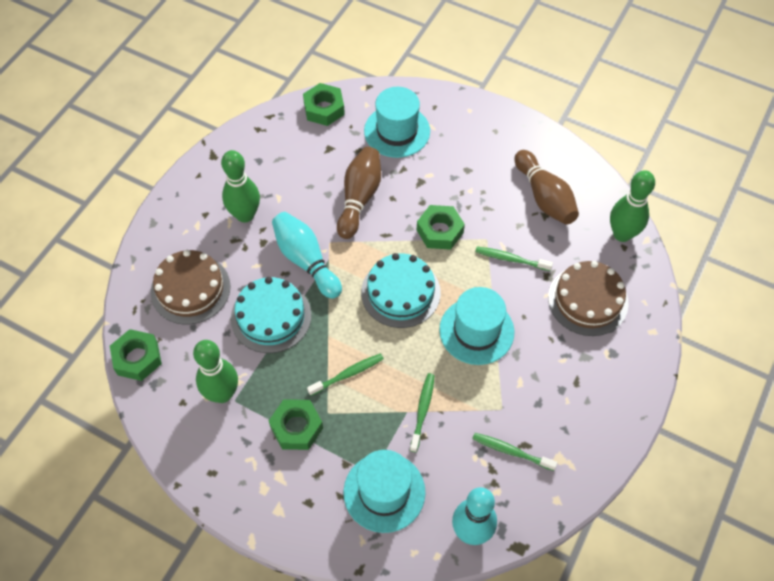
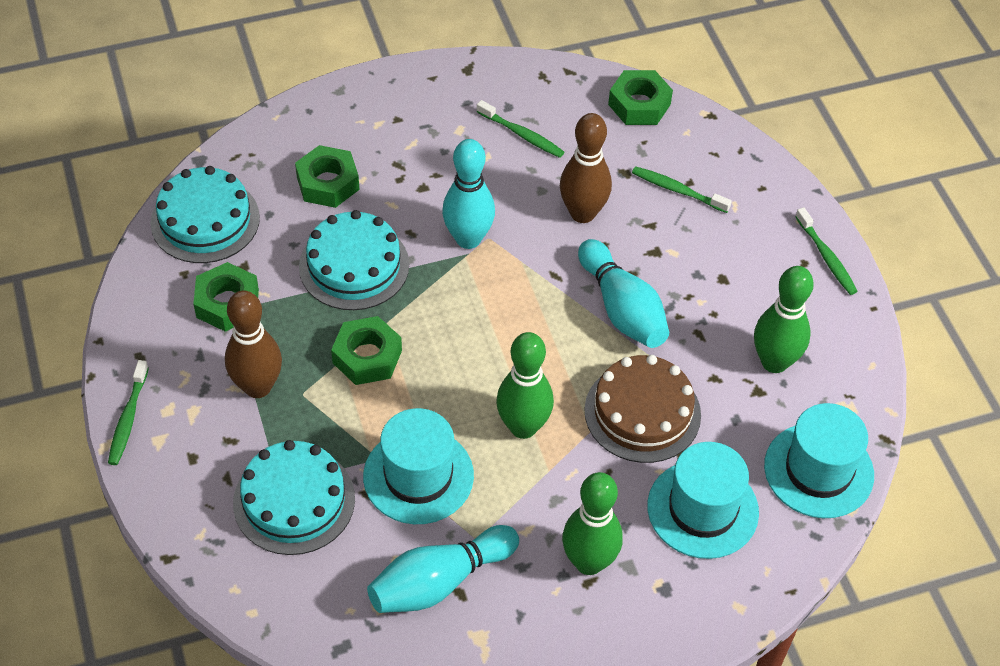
brown cake: [151,250,231,325] [548,261,629,336] = 2 -> [584,355,701,463] = 1
turquoise bowling pin: [272,212,342,299] [452,487,497,545] = 2 -> [367,525,519,613] [442,139,495,249] [578,239,669,348] = 3
turquoise cake: [231,277,311,353] [361,253,441,328] = 2 -> [150,166,260,263] [233,440,355,555] [299,210,409,310] = 3

